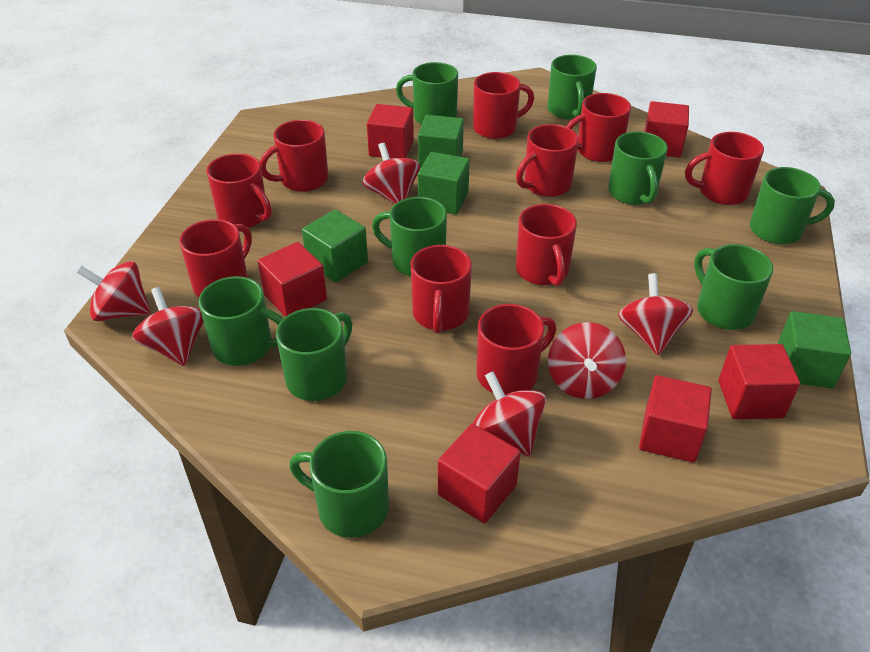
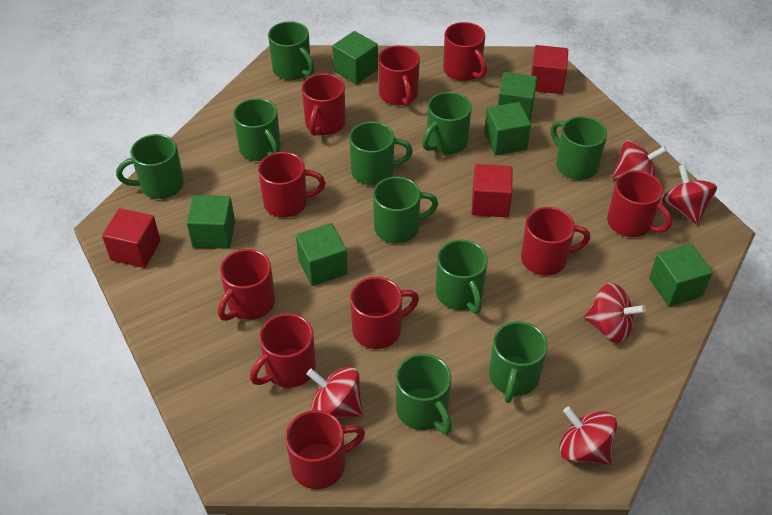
green cube: [302,209,368,283] [418,115,464,168] [418,152,470,214] [778,311,851,389] = 4 -> [187,195,235,249] [296,223,348,286] [332,31,378,84] [484,102,531,155] [498,72,537,121] [649,244,713,307] = 6
green mug: [199,276,283,366] [276,308,352,401] [289,431,389,538] [372,197,447,276] [396,62,458,125] [547,55,597,120] [608,131,668,205] [694,244,773,330] [750,167,835,244] = 9 -> [116,134,184,199] [233,98,281,161] [268,21,315,80] [349,122,413,186] [373,176,438,244] [396,354,452,434] [422,92,472,154] [436,240,488,314] [489,321,548,403] [551,116,607,180] = 10
red cube: [258,242,327,317] [367,104,414,159] [438,424,521,524] [639,375,712,463] [644,101,689,158] [718,344,800,419] = 6 -> [102,208,161,268] [472,164,512,217] [531,45,568,94] = 3
red spinning top: [77,261,151,321] [132,287,204,366] [363,143,420,204] [473,371,546,457] [548,322,626,399] [618,273,693,355] = 6 -> [307,366,363,418] [559,407,617,465] [584,283,646,343] [612,140,667,180] [662,164,717,225] = 5

